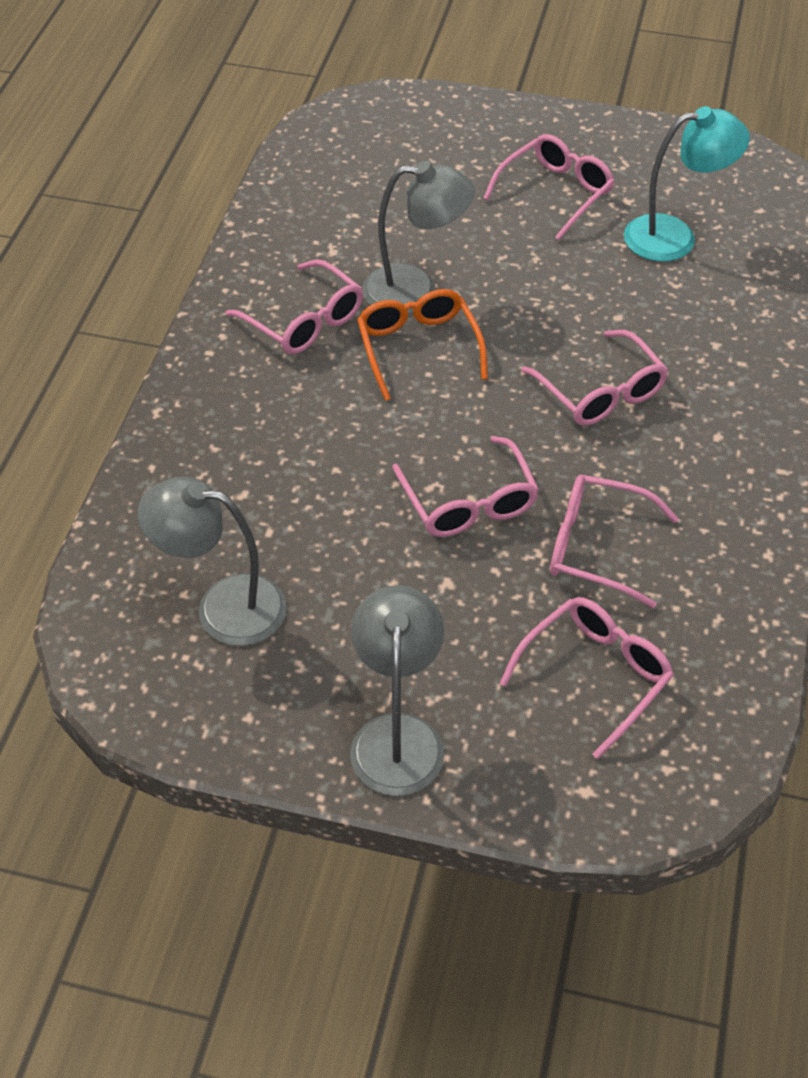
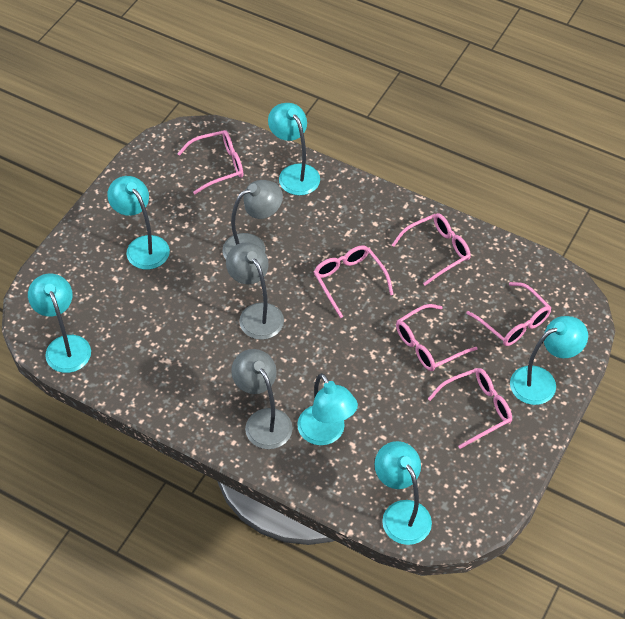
orange glasses: [357,289,488,401] = 1 -> none = 0
turquoise lamp: [624,106,750,262] = 1 -> [28,274,91,373] [107,176,170,270] [268,103,320,195] [297,373,358,445] [375,441,432,545] [510,316,588,405] = 6

